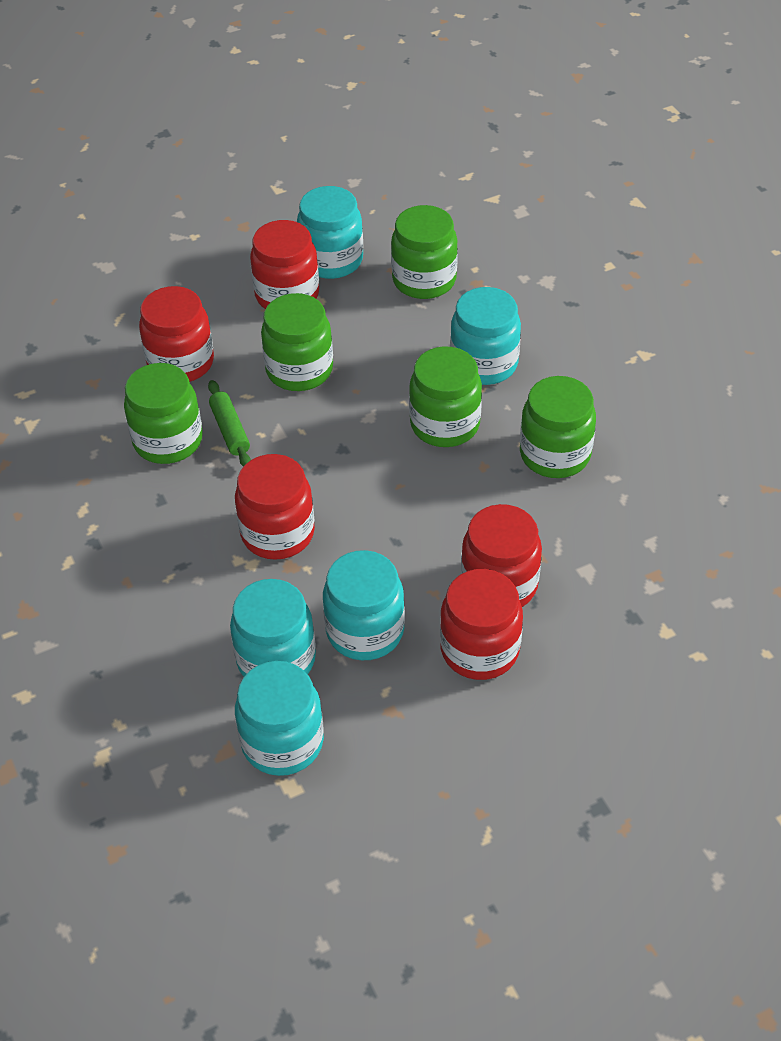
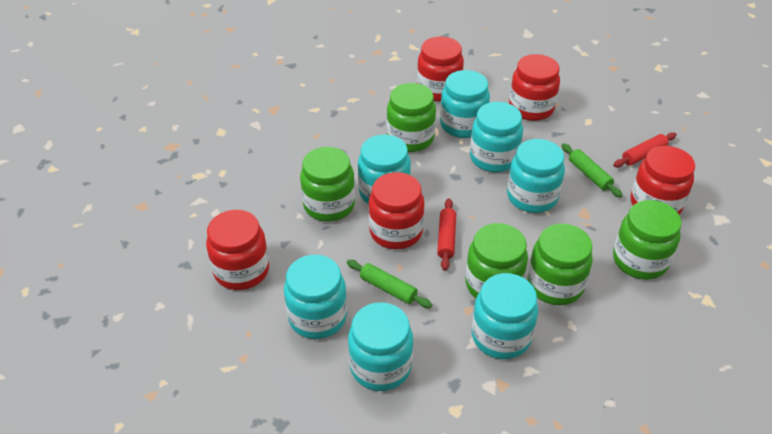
green rolling pin: [208,380,251,467] = 1 -> [347,260,432,308] [562,143,623,198] = 2
red rolling pin: none = 0 -> [437,198,456,271] [613,132,676,167] = 2
turquoise jar: [230,579,316,676] [235,661,324,776] [297,186,363,279] [323,550,405,660] [450,287,521,385] = 5 -> [284,255,347,339] [348,302,413,391] [358,135,411,204] [440,70,490,138] [470,102,523,172] [472,273,538,359] [507,139,565,213] = 7

